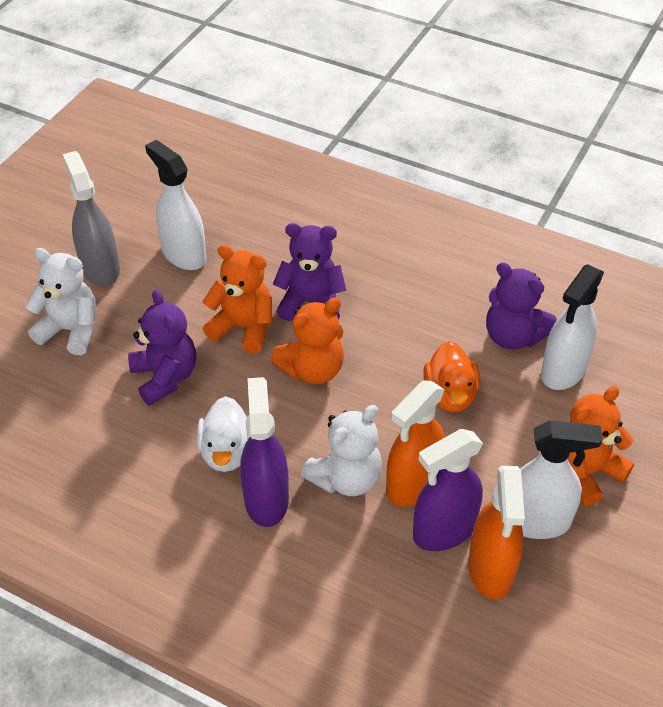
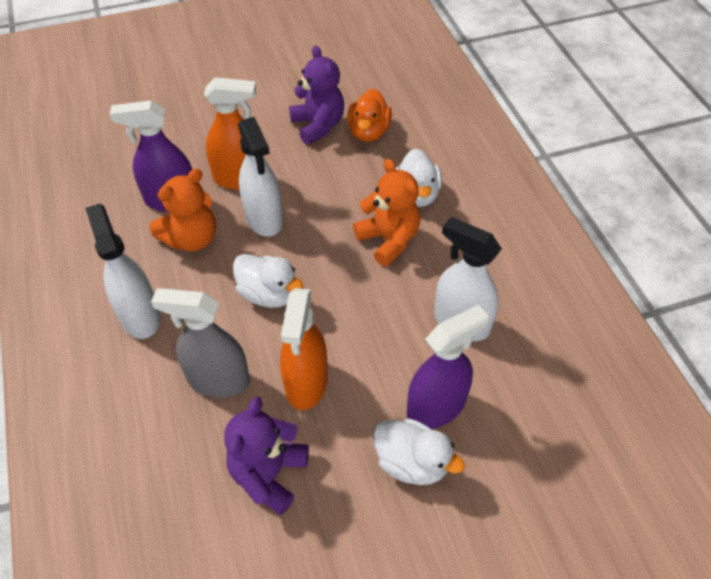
orange teddy bear: [202,245,272,353] [271,298,344,384] [568,386,634,506] = 3 -> [149,169,216,251] [353,159,420,267] = 2
purple teddy bear: [128,289,196,406] [273,223,346,321] [486,262,557,350] = 3 -> [224,396,309,515] [289,46,344,145] = 2
white duck: [196,396,250,472] = 1 -> [233,254,303,308] [373,419,465,485] [396,149,442,207] = 3
white teddy bear: [25,248,96,355] [301,405,382,496] = 2 -> none = 0

